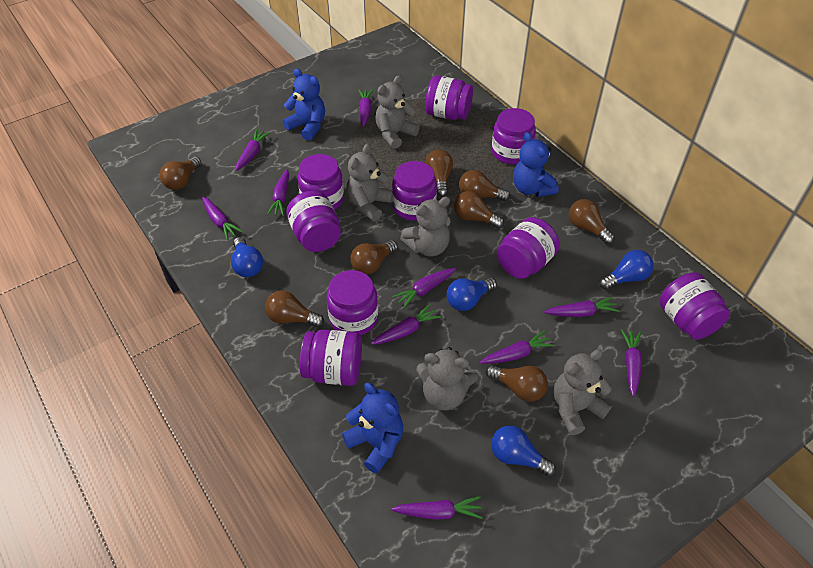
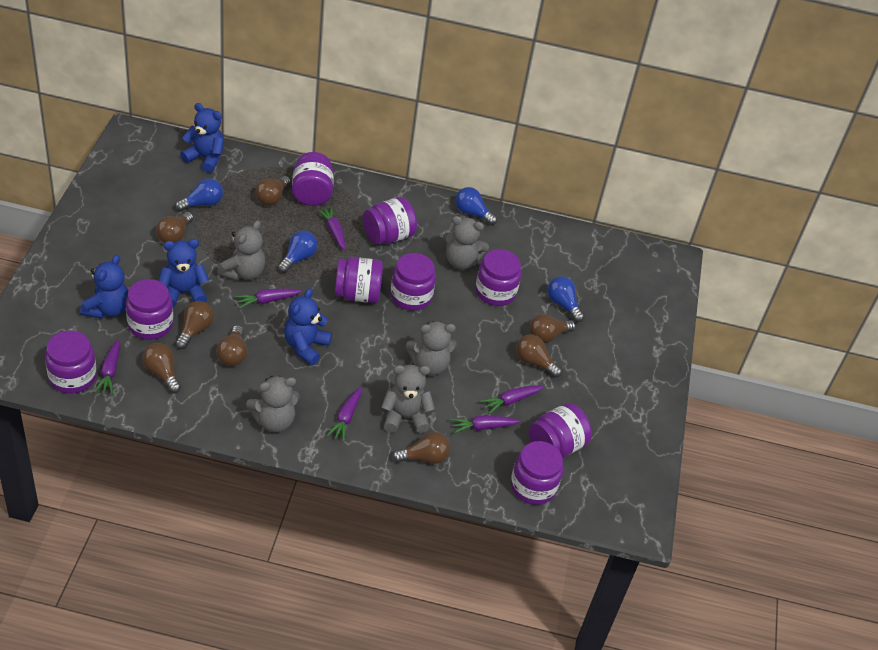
blue teddy bear: [283,68,325,141] [342,383,403,474] [513,132,559,197] = 3 -> [80,255,128,319] [159,239,209,307] [180,103,224,173] [284,288,332,365] = 4
purple carrot: [202,197,243,240] [235,129,271,171] [267,169,289,216] [358,89,373,127] [371,304,441,345] [391,496,483,520] [392,268,456,309] [480,331,554,364] [544,296,620,317] [621,329,642,397] = 10 -> [94,339,120,395] [235,288,302,309] [317,206,345,250] [326,387,361,442] [450,415,520,433] [480,386,543,414] = 6

